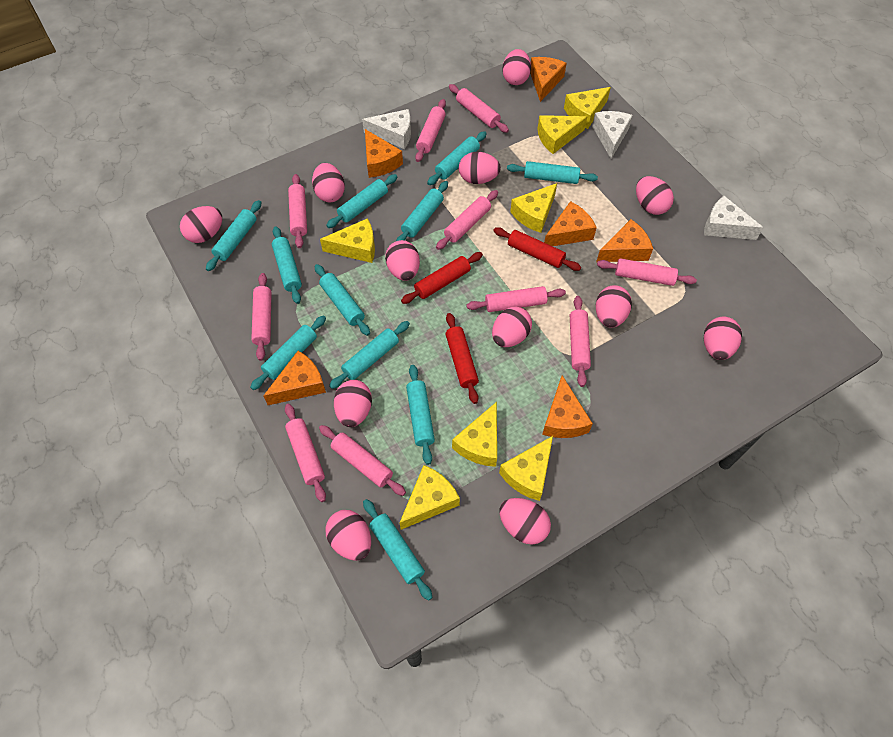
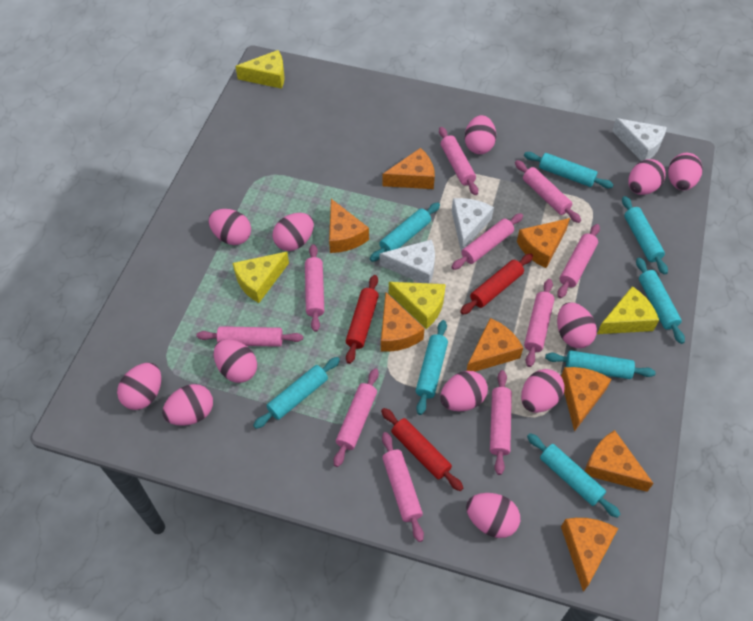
orange cheese: [263,351,326,405] [365,129,403,178] [530,57,567,102] [542,375,593,438] [544,201,597,246] [596,219,653,262] = 6 -> [329,199,369,253] [381,292,425,352] [382,148,435,189] [467,318,523,372] [517,218,570,268] [561,367,612,432] [561,518,618,592] [585,430,654,492] = 8
turquoise rolling pin: [206,200,262,271] [250,315,326,390] [272,226,302,304] [315,264,370,336] [326,174,397,228] [329,321,410,389] [363,499,432,601] [396,181,448,241] [406,365,435,465] [427,131,487,185] [507,161,598,184] = 11 -> [253,357,340,429] [370,203,440,262] [416,320,448,415] [524,152,614,188] [527,433,621,518] [545,350,656,379] [622,196,668,275] [636,257,685,344] = 8
yellow cheese: [320,218,375,263] [400,465,460,530] [452,402,497,467] [499,436,553,501] [510,183,557,233] [537,115,587,154] [564,87,611,129] = 7 -> [233,252,289,303] [235,50,285,89] [389,282,446,329] [597,286,659,334] = 4

